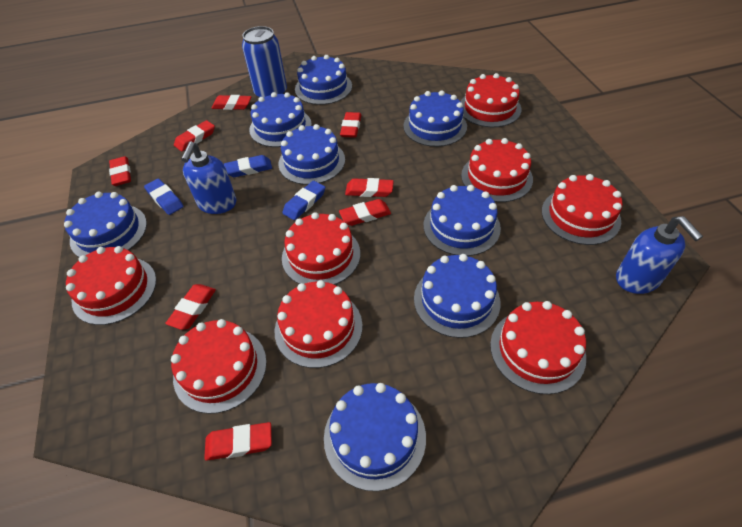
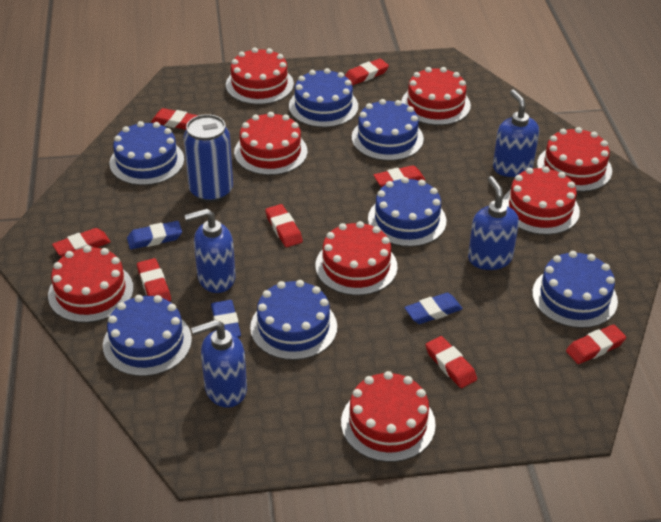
blue cake: [64,192,147,257] [249,92,312,147] [279,124,345,185] [295,55,352,105] [324,383,426,491] [403,90,467,147] [414,254,500,338] [423,185,501,256] = 8 -> [103,295,192,376] [110,121,184,185] [250,280,337,360] [289,68,358,128] [352,99,424,161] [368,177,446,247] [532,251,618,328] = 7
blue soap dispenser: [181,141,236,214] [616,216,703,294] = 2 -> [184,208,236,293] [191,319,247,408] [468,176,519,270] [493,90,539,177] = 4

